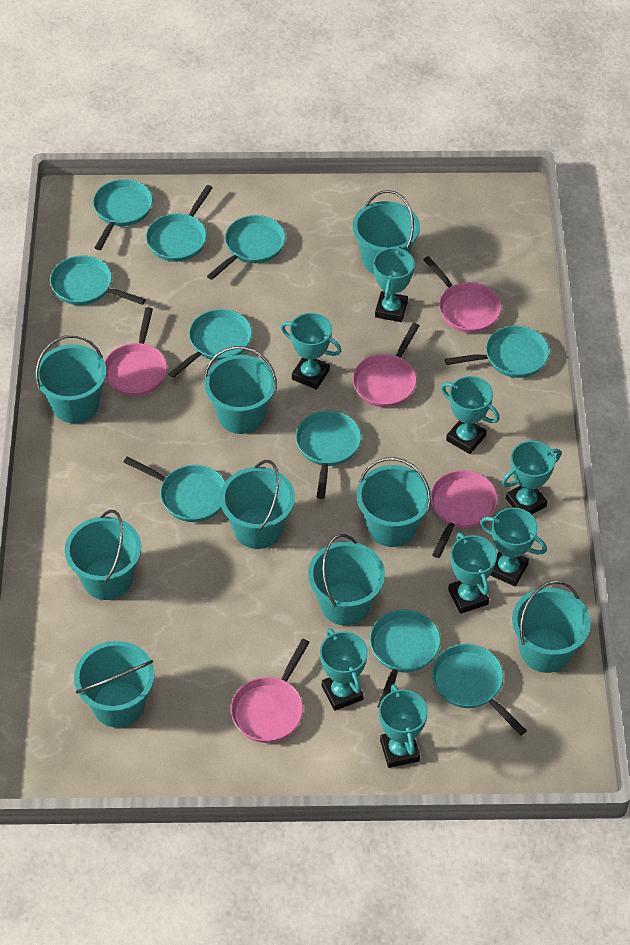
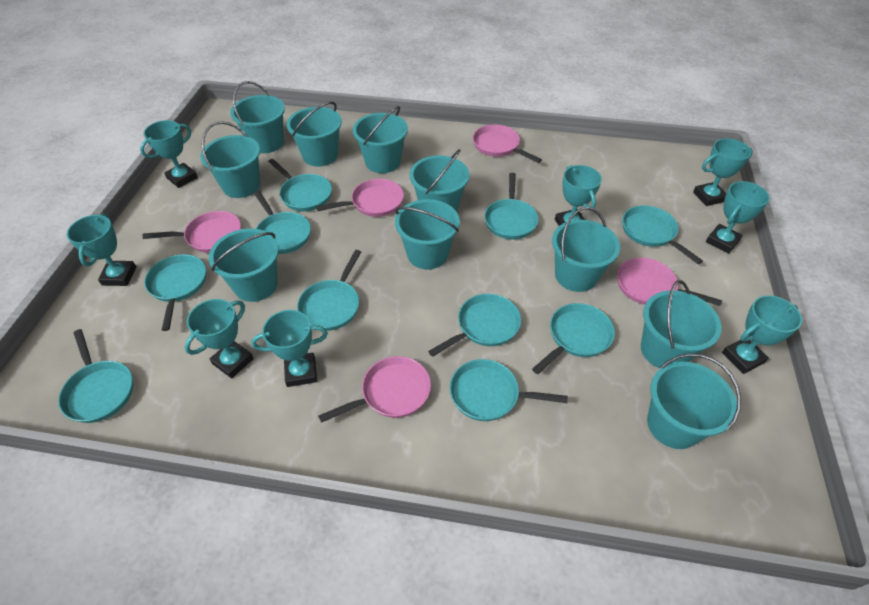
turquoise bucket: [35,335,107,423] [65,510,141,600] [74,641,155,728] [204,346,277,434] [220,460,295,549] [308,534,385,626] [353,190,420,274] [357,457,431,547] [512,581,591,673] = 9 -> [201,121,260,198] [209,228,279,302] [230,81,285,153] [287,102,342,167] [352,106,408,173] [395,199,460,269] [410,149,469,212] [552,207,620,292] [641,280,722,368] [647,353,741,449] = 10

